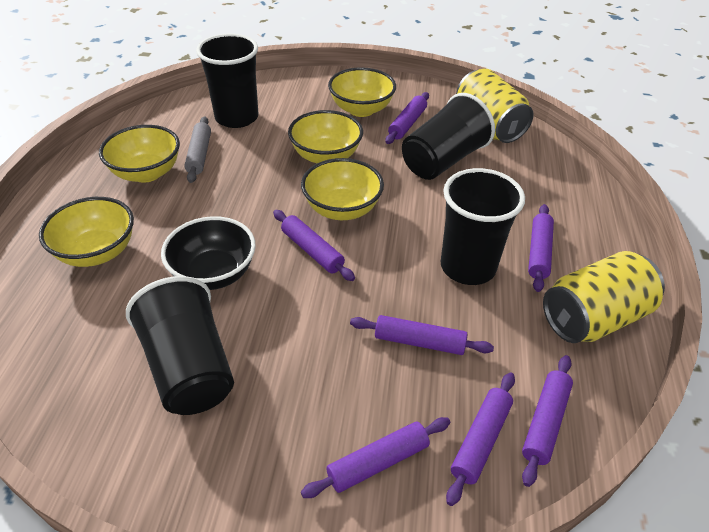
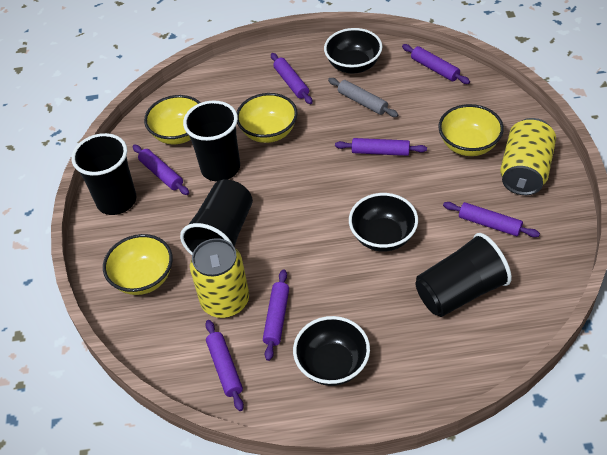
black bowl: [161,216,256,290] = 1 -> [293,316,370,386] [324,28,382,74] [349,193,418,252] = 3
yellow bowl: [39,197,134,267] [99,125,180,183] [288,110,363,163] [301,158,384,220] [328,67,396,117] = 5 -> [103,234,173,295] [144,95,201,144] [237,93,298,143] [438,104,504,156] = 4

